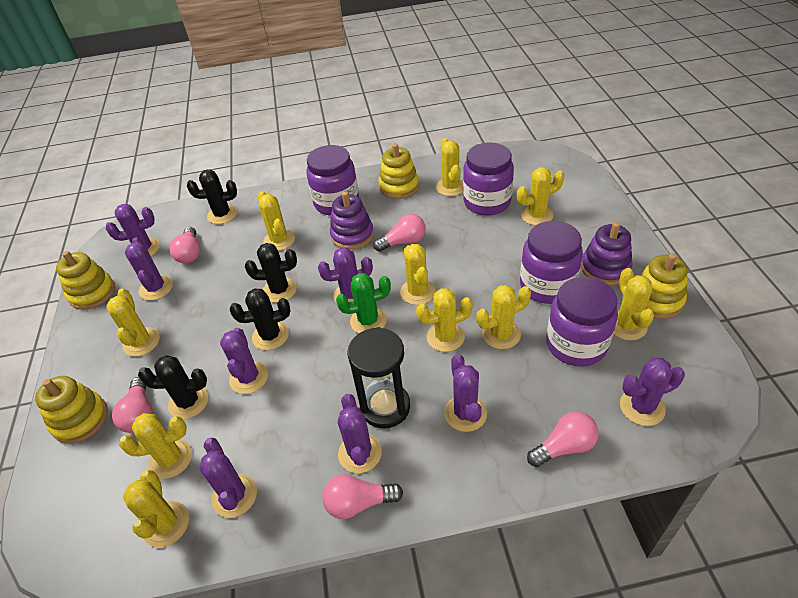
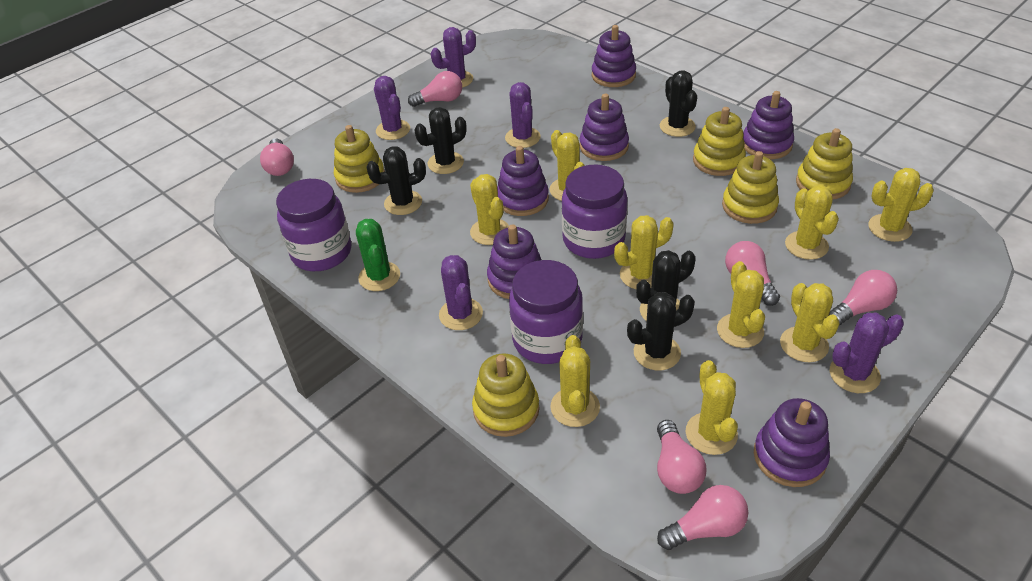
black cactus: [138,355,208,419] [187,170,237,224] [230,289,290,350] [245,243,297,303] = 4 -> [366,147,426,215] [414,107,467,174] [627,292,695,370] [636,250,696,321] [660,71,697,137] = 5
black hourglass: [348,327,410,429] = 1 -> none = 0
pink light bulb: [112,377,153,433] [169,227,200,264] [322,474,403,519] [373,214,426,252] [527,411,599,467] = 5 -> [260,138,294,176] [408,71,462,107] [657,420,706,494] [657,485,748,550] [725,241,780,306] [829,270,897,325] = 6
purple cactus: [106,204,160,256] [125,238,173,300] [199,438,257,518] [220,328,268,394] [318,247,373,303] [338,394,382,473] [444,354,487,432] [620,357,685,426] = 8 -> [374,76,410,140] [430,27,476,88] [439,255,483,330] [505,82,541,148] [830,313,904,393] = 5
purple jar: [306,145,359,216] [463,143,514,215] [520,221,583,304] [546,277,618,367] = 4 -> [276,179,351,271] [509,260,583,364] [562,165,627,259] = 3
purple stacking toy: [330,191,374,250] [581,222,633,285] = 2 -> [487,224,541,299] [497,146,549,216] [580,94,629,161] [592,25,636,87] [743,91,794,159] [754,398,830,487] = 6
yellow cactus: [106,289,160,357] [119,413,192,479] [123,470,189,548] [258,192,295,251] [400,244,436,305] [416,288,473,352] [436,138,463,196] [476,285,531,349] [517,167,565,225] [614,268,654,340] = 10 -> [470,174,509,245] [550,130,585,201] [550,335,600,427] [614,215,674,289] [686,360,738,455] [717,261,765,348] [780,283,840,362] [785,185,839,260] [868,168,934,242] = 9
yellow stacking toy: [35,376,108,443] [56,251,115,310] [378,143,419,199] [640,253,688,319] = 4 -> [334,125,385,193] [472,354,539,437] [693,107,746,176] [722,151,779,224] [796,128,853,199] = 5

